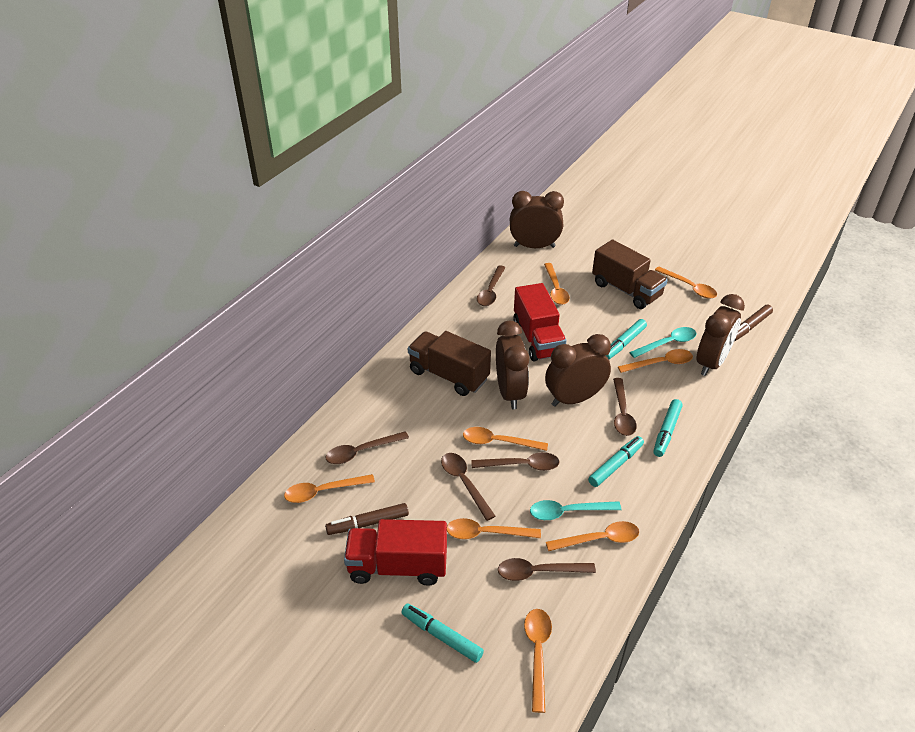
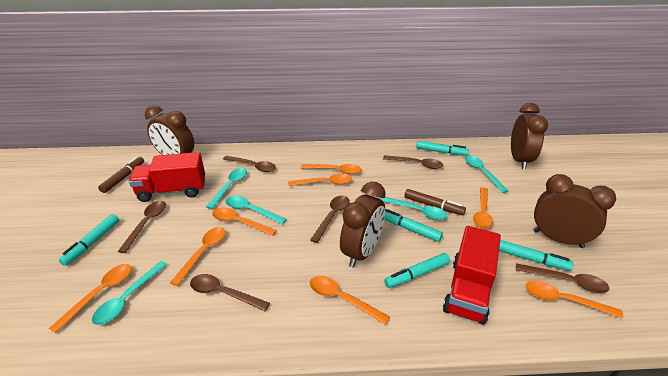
brown truck: [408,331,491,396] [592,239,668,309] = 2 -> none = 0
turquoise marker: [401,603,484,663] [588,436,644,487] [606,319,647,359] [653,399,683,457] = 4 -> [59,214,119,266] [384,209,443,242] [384,253,450,288] [416,141,469,156] [499,240,573,271] = 5
turquoise spoon: [530,500,621,520] [629,327,696,358] = 2 -> [92,261,168,325] [206,168,247,209] [226,196,287,224] [380,197,448,220] [465,155,508,193] = 5

